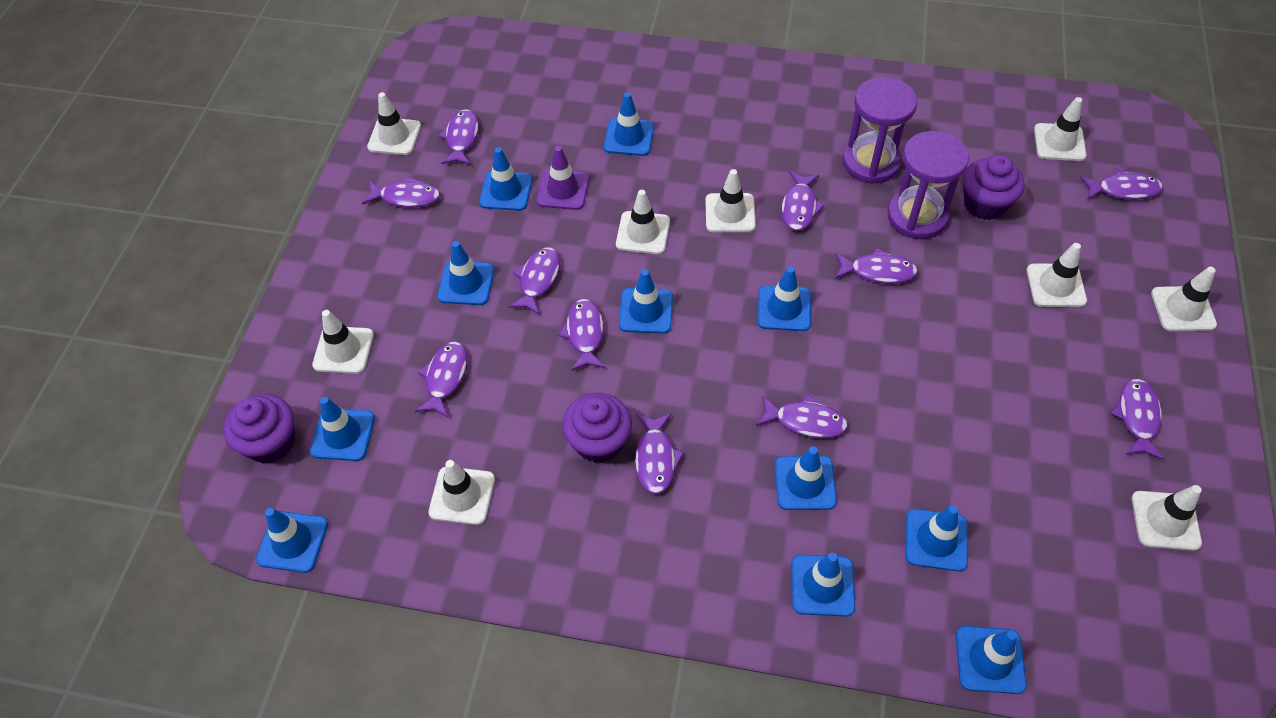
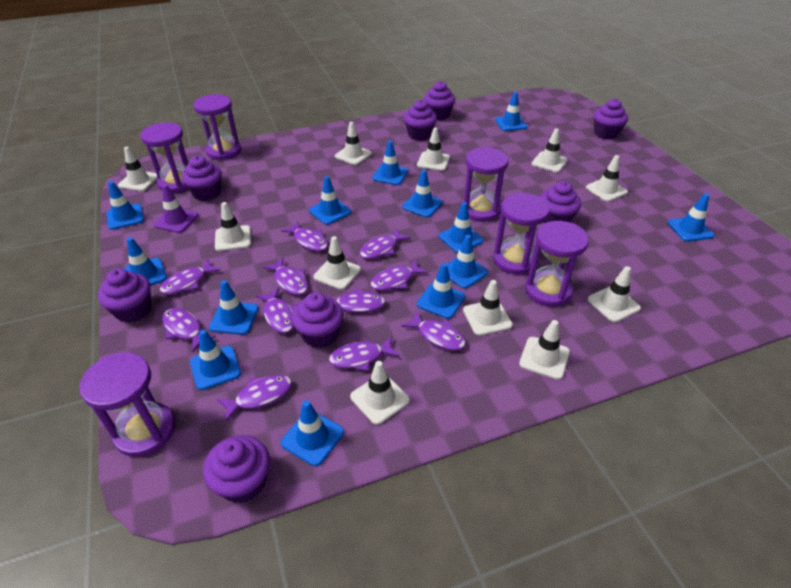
blue traffic cone: [256,508,328,573] [310,397,375,461] [437,241,494,305] [479,147,532,211] [604,92,654,156] [619,269,673,334] [758,266,811,331] [775,446,837,510] [792,553,855,617] [905,505,968,572] [956,626,1027,694] = 11 -> [107,181,144,230] [124,237,167,285] [190,330,241,390] [209,280,258,335] [281,400,344,466] [309,176,351,225] [372,141,408,185] [402,170,443,217] [417,263,465,319] [439,202,483,253] [447,235,488,289] [495,92,527,131] [668,193,714,242] = 13
purple cupcake: [224,394,295,464] [562,393,632,463] [963,155,1025,220] = 3 -> [98,269,151,323] [182,156,222,201] [203,435,270,503] [291,292,343,348] [404,100,437,141] [424,81,455,120] [540,181,581,223] [593,99,628,139] = 8
purple hourglass: [843,77,918,184] [888,131,969,239] = 2 -> [79,352,175,457] [140,123,188,193] [194,94,241,160] [461,147,509,222] [493,193,550,274] [525,221,589,307] = 6
white traffic cone: [312,310,374,374] [367,92,421,155] [428,460,495,525] [616,190,670,254] [706,169,756,232] [1027,243,1087,307] [1034,97,1086,161] [1132,485,1202,551] [1151,267,1217,331] = 9 -> [118,147,158,191] [215,202,251,251] [314,236,361,290] [335,122,372,165] [350,361,410,425] [417,128,450,171] [463,280,513,336] [519,320,570,380] [532,128,568,172] [586,155,628,202] [587,266,641,322] = 11

